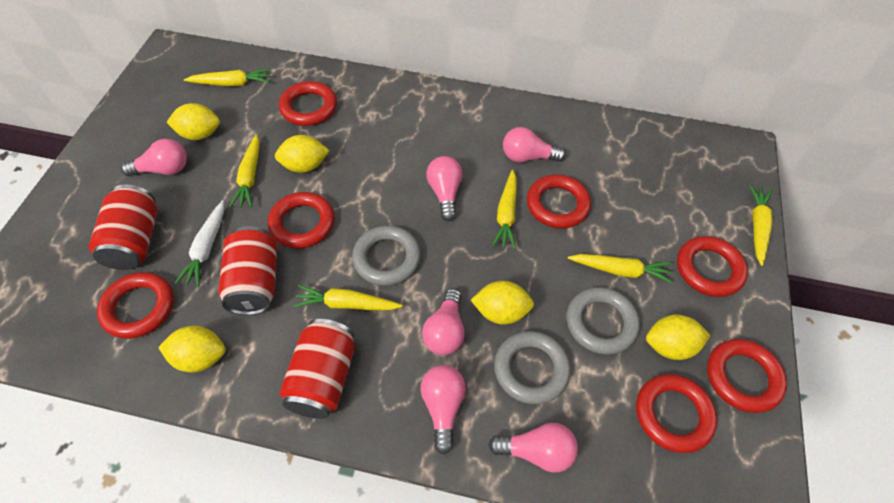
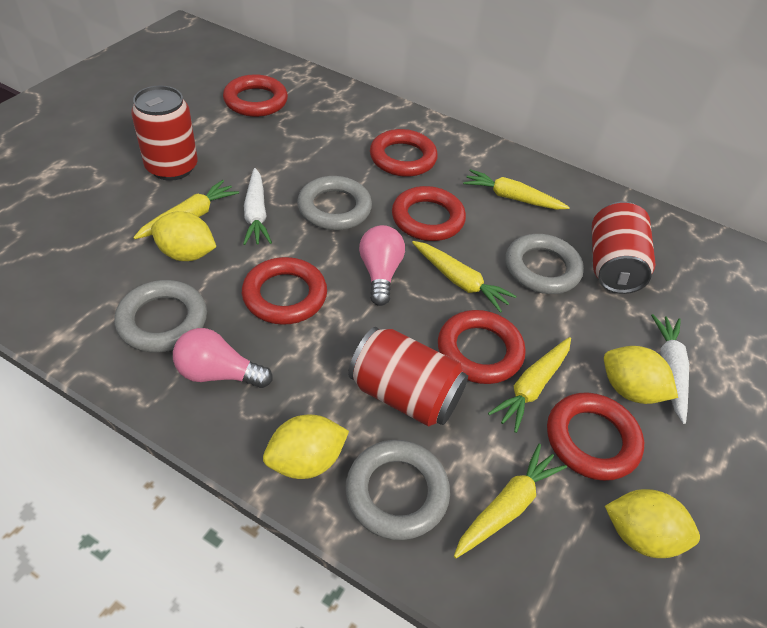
grey ring: [352,225,421,286] [494,331,571,404] [567,287,640,355] = 3 -> [114,280,207,352] [297,176,372,230] [345,440,450,540] [505,234,584,294] = 4
pink light bulb: [121,139,187,176] [421,365,466,455] [422,288,465,355] [426,156,463,221] [488,423,578,473] [503,127,566,162] = 6 -> [173,328,273,388] [359,225,405,306] = 2
red ring: [97,272,174,339] [268,192,335,248] [279,81,337,126] [527,174,591,228] [636,374,717,453] [677,236,748,297] [707,339,787,413] = 7 -> [223,74,288,117] [242,257,327,325] [370,129,438,177] [392,186,466,241] [438,310,526,384] [547,392,644,481] = 6
white carrot: [175,200,224,287] = 1 -> [243,168,272,245] [651,314,689,424] = 2
yellow carrot: [184,69,270,87] [229,134,260,208] [293,285,403,310] [492,170,517,249] [568,254,673,283] [749,185,773,266] = 6 -> [133,180,239,239] [412,241,517,313] [454,444,567,558] [463,169,570,209] [488,337,571,433] = 5
yellow lemon: [158,326,226,373] [166,103,220,140] [275,135,330,173] [471,281,534,325] [646,314,711,360] = 5 -> [151,211,216,261] [263,415,349,479] [604,346,678,404] [605,489,700,558] = 4

